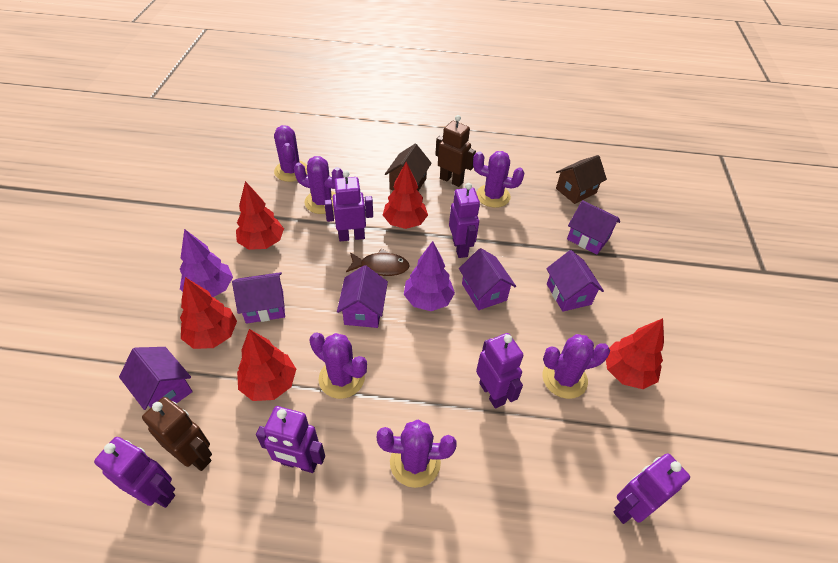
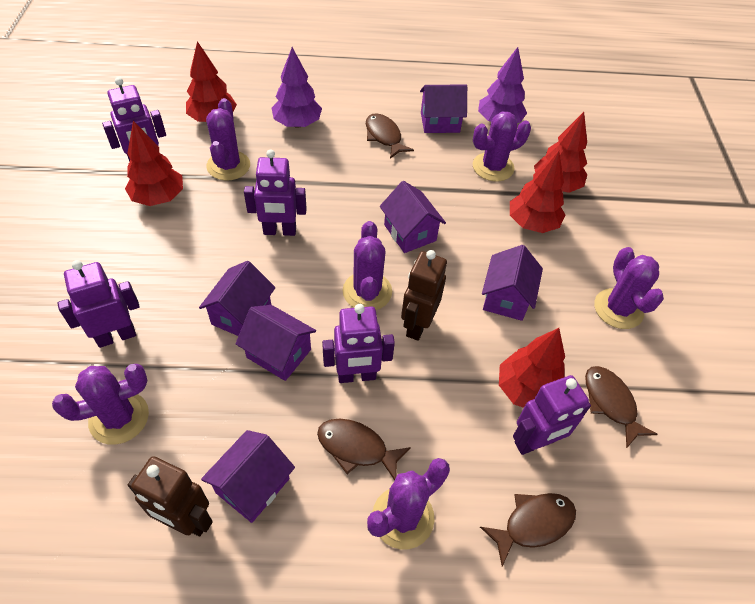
brown fish: [346,249,409,276] = 1 -> [317,419,411,481] [366,113,414,159] [480,493,576,566] [585,366,658,448] = 4
brown house: [385,144,432,191] [556,155,607,204] = 2 -> none = 0
purple robot: [94,437,175,508] [256,406,325,473] [324,171,373,241] [449,183,480,258] [476,333,523,409] [614,453,690,524] = 6 -> [57,260,140,348] [102,77,166,162] [244,149,307,236] [322,304,395,383] [513,375,591,455] = 5

